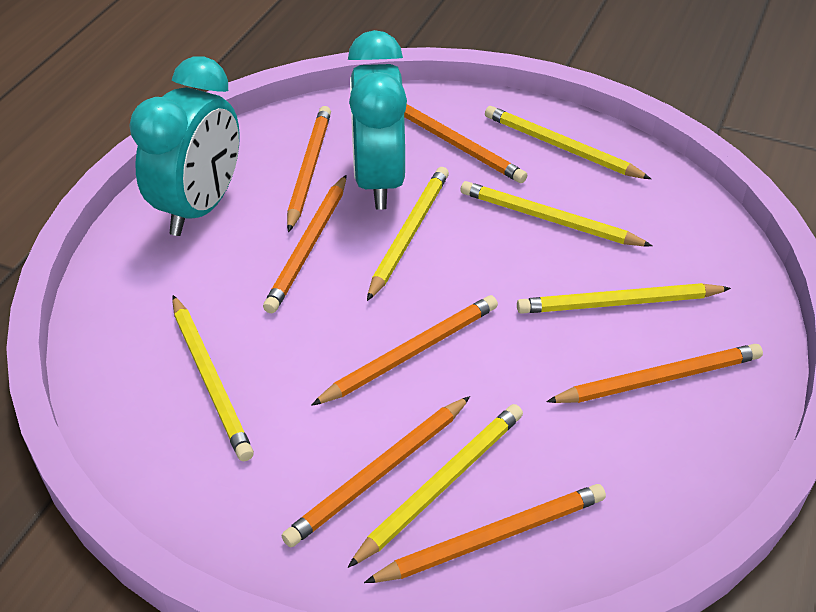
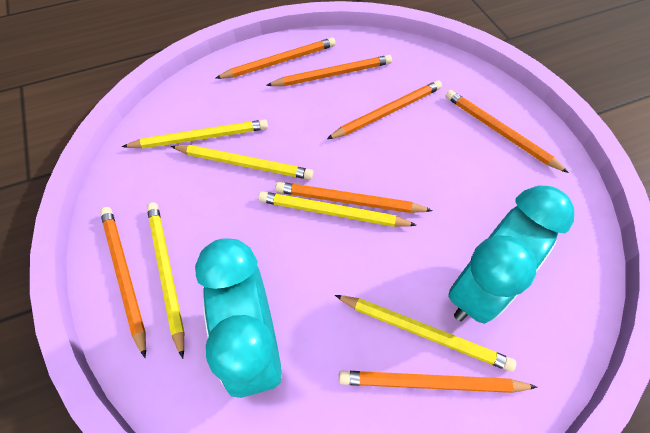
yellow pencil: [172,295,254,461] [348,404,523,568] [367,167,449,301] [460,181,652,246] [485,106,651,179] [517,283,731,314] = 6 -> [122,120,268,149] [147,202,185,359] [171,145,314,180] [258,191,417,227] [335,295,516,372] = 5

